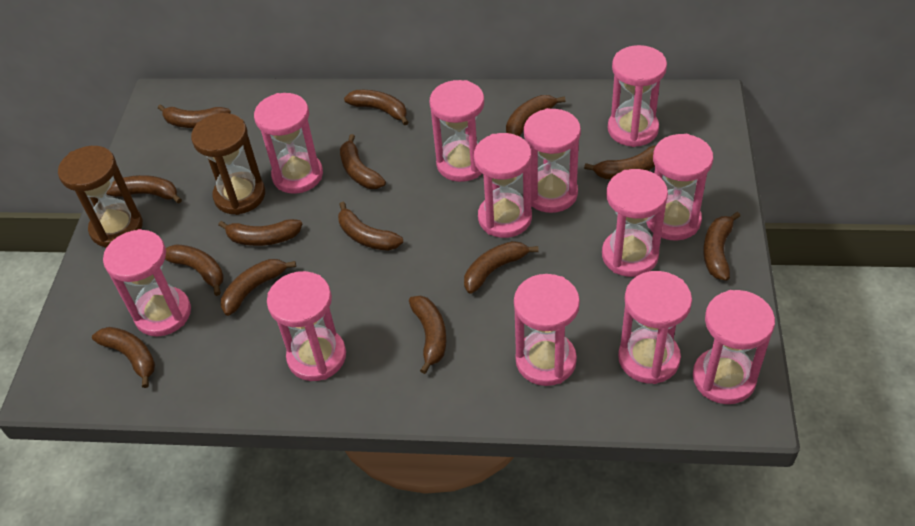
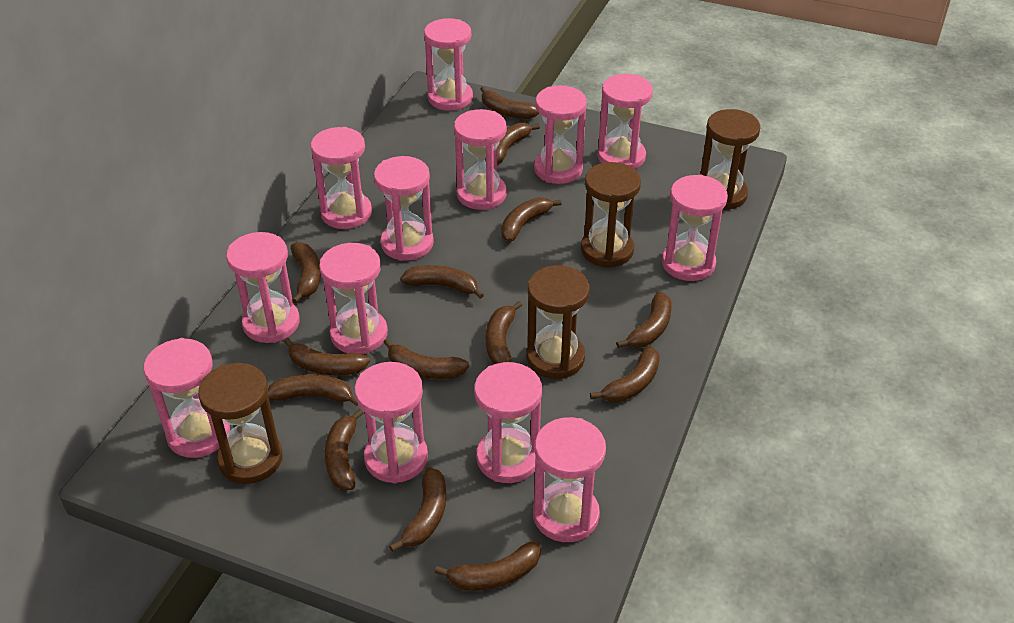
brown hourglass: [58,146,143,248] [191,113,265,215] = 2 -> [198,363,283,484] [527,265,590,379] [581,162,641,268] [700,109,761,210] = 4
pink hourglass: [103,229,191,336] [254,93,323,194] [267,271,346,381] [430,80,484,182] [474,133,532,238] [514,274,580,386] [524,108,581,213] [602,169,668,277] [608,45,667,147] [618,271,692,384] [646,134,713,241] [693,290,775,404] = 12 -> [144,338,230,458] [226,232,300,343] [311,127,372,229] [319,243,388,354] [354,362,428,484] [374,156,434,261] [424,18,473,111] [454,109,507,210] [474,362,542,483] [533,417,606,542] [534,85,587,184] [597,74,653,169] [662,175,728,281] = 13

